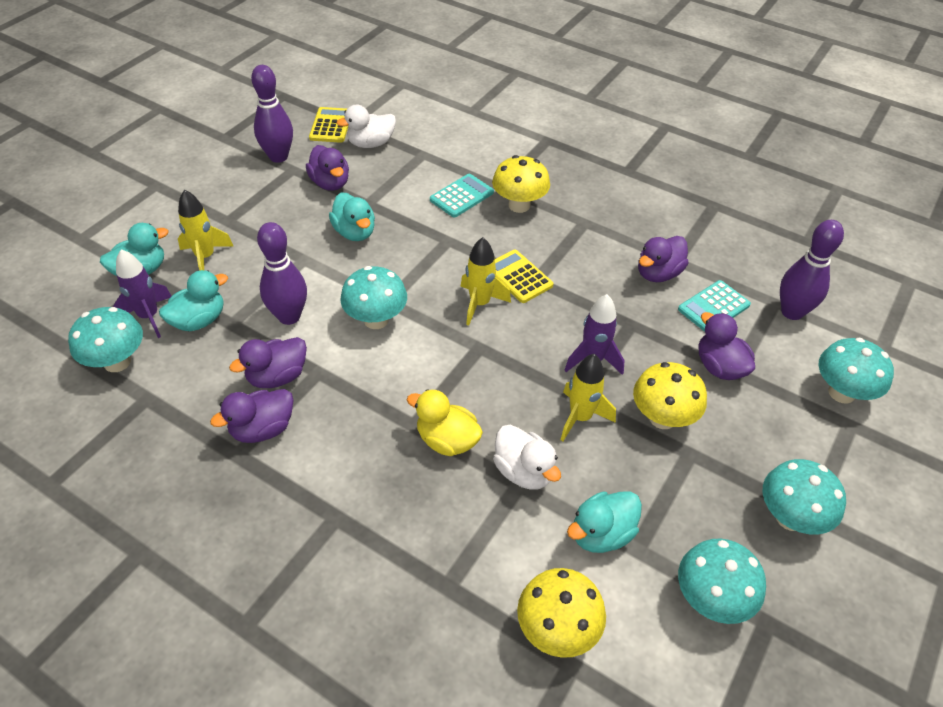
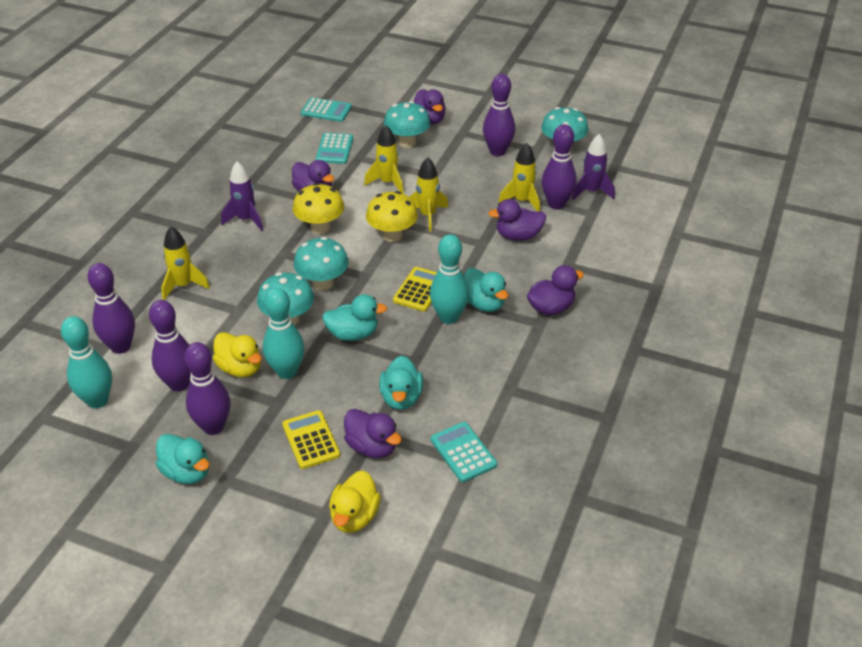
purple bowling pin: [251,65,293,163] [257,222,307,325] [780,220,844,320] = 3 -> [88,263,135,354] [149,300,191,392] [184,342,231,435] [483,74,515,156] [542,124,577,209] = 5
turquoise bowling pin: none = 0 -> [61,316,112,408] [263,288,305,379] [430,234,469,324] = 3
turquoise calculator: [430,174,494,218] [678,280,751,332] = 2 -> [301,98,352,122] [316,133,353,164] [431,422,497,482] = 3
turquoise mushroom: [68,307,143,372] [340,266,407,329] [678,539,766,624] [763,459,846,535] [819,337,894,404] = 5 -> [257,273,314,325] [294,237,349,291] [384,101,430,148] [541,107,589,151] = 4
white duck: [336,105,396,148] [493,425,561,490] = 2 -> none = 0
yellow duck: [407,389,483,456] = 1 -> [213,332,262,378] [329,471,381,533] = 2
yellow mushroom: [492,155,550,213] [517,568,606,658] [633,362,707,429] = 3 -> [293,183,344,234] [366,191,418,242] = 2
yellow rocket: [178,190,233,271] [460,237,511,326] [561,354,616,441] = 3 -> [161,226,210,300] [364,125,404,194] [410,157,448,232] [498,143,540,212] = 4

